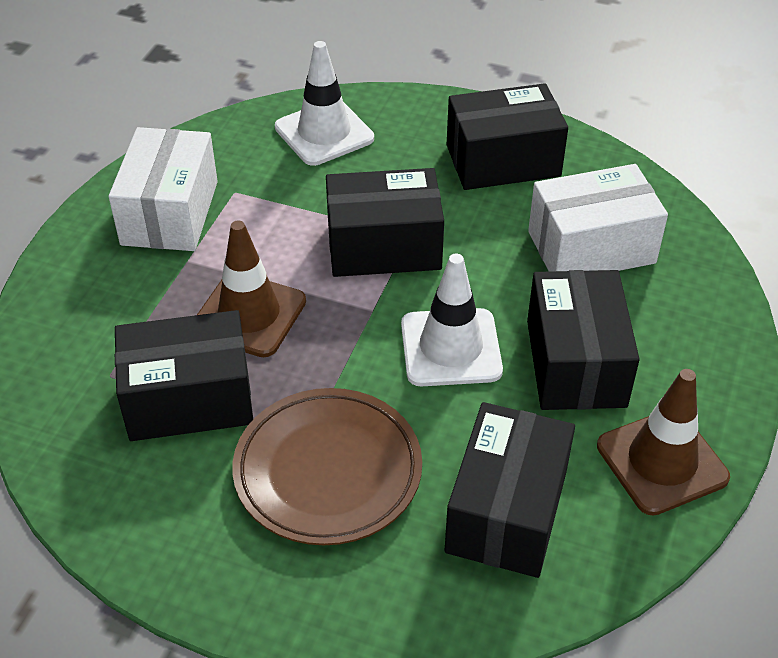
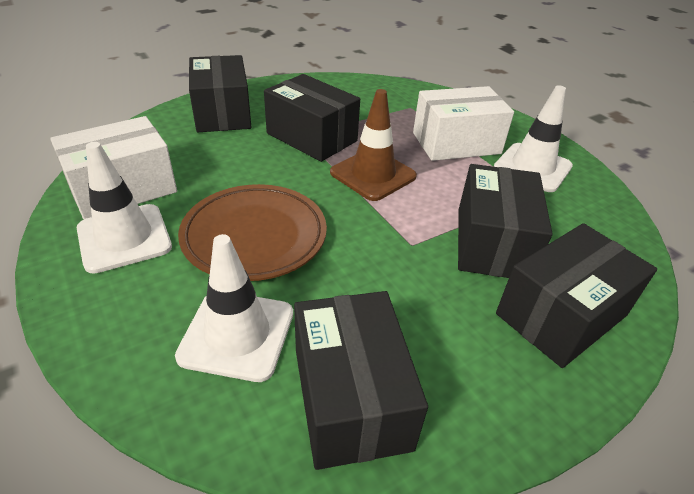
brown traffic cone: [197,221,306,357] [597,369,730,516] = 2 -> [330,89,417,201] = 1
white traffic cone: [275,41,374,166] [401,254,503,386] = 2 -> [77,142,172,274] [175,234,293,382] [494,85,573,192] = 3

